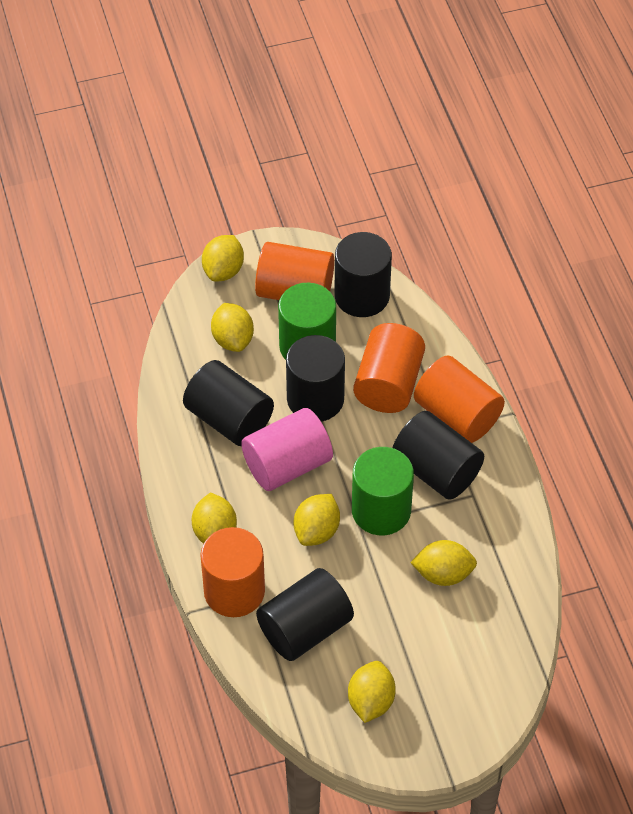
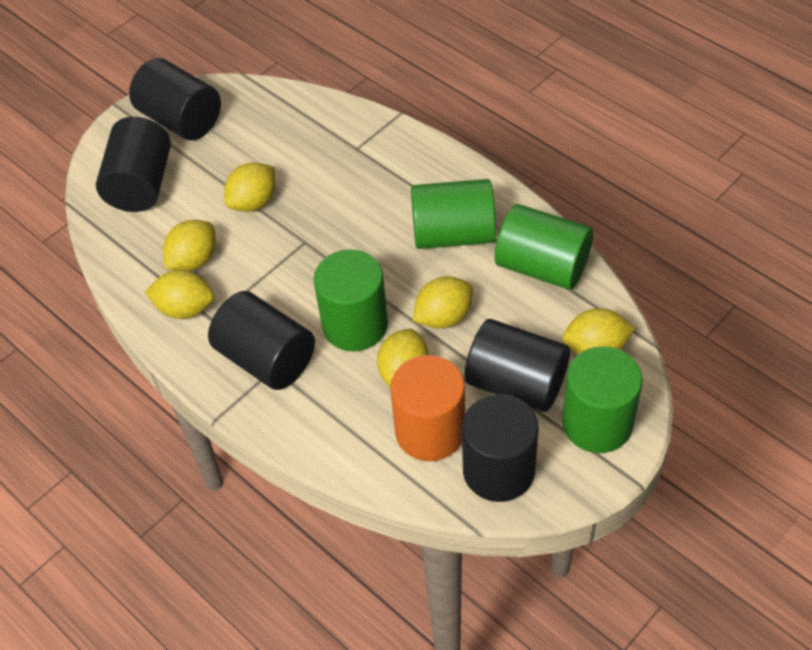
green cylinder: [278,283,336,360] [352,447,414,535] = 2 -> [314,249,388,351] [411,179,496,249] [495,204,593,290] [562,346,642,453] = 4
orange cylinder: [200,527,265,617] [255,242,334,300] [353,323,425,413] [414,355,505,443] = 4 -> [390,355,465,461] = 1
pink cylinder: [241,408,333,491] = 1 -> none = 0

